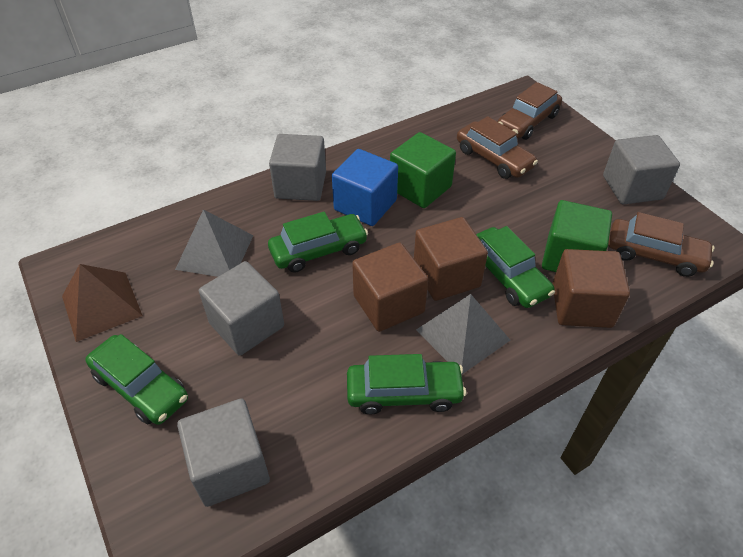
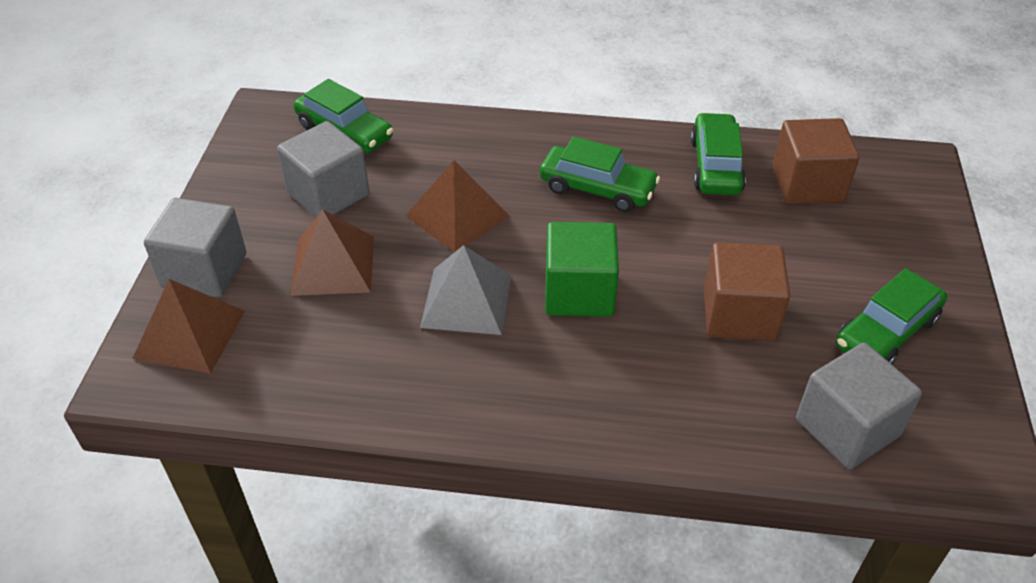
blue cube: [332,149,398,226] = 1 -> none = 0
brown car: [457,116,538,179] [498,82,562,140] [608,212,715,277] = 3 -> none = 0
brown cube: [352,243,428,332] [414,217,488,301] [552,249,630,328] = 3 -> [704,242,790,341] [773,118,859,205] = 2
brown pyramid: [62,264,143,342] = 1 -> [132,279,245,374] [291,209,374,296] [406,160,510,252] = 3
green cube: [390,132,456,208] [542,200,612,272] = 2 -> [545,222,619,317] = 1
grey cube: [177,398,270,507] [199,261,284,356] [269,134,326,201] [603,135,680,204] = 4 -> [144,198,246,297] [277,121,369,217] [796,343,922,469] = 3
grey pyramid: [175,209,254,277] [416,294,510,375] = 2 -> [420,245,511,335] = 1

